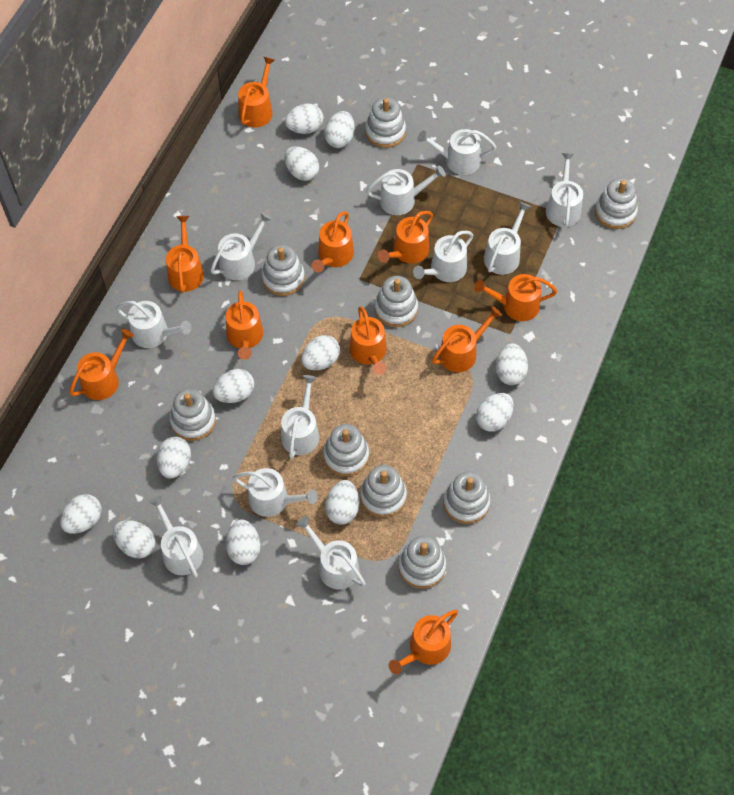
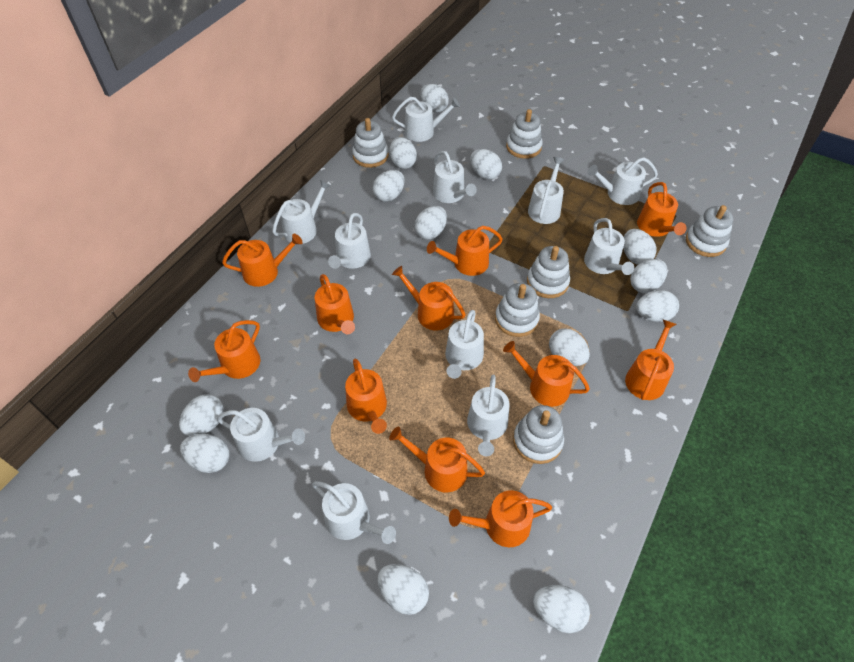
orange watering can: [69,329,134,400] [166,216,204,293] [226,290,263,360] [238,57,275,127] [312,211,354,273] [349,306,387,375] [378,211,433,264] [389,610,458,675] [432,306,502,372] [474,274,557,321] = 10 -> [188,320,260,382] [222,234,303,287] [315,274,355,334] [345,358,387,434] [389,427,485,492] [392,266,466,330] [427,226,503,276] [449,490,552,547] [503,341,590,407] [625,320,676,400] [637,182,686,237] = 11
white egg: [60,494,102,534] [113,520,156,559] [157,437,191,478] [213,369,254,403] [226,519,261,565] [284,146,319,181] [285,103,323,134] [301,335,340,370] [324,111,355,148] [325,480,359,525] [476,393,514,432] [496,343,528,385] = 12 -> [179,394,224,436] [180,434,229,473] [373,170,405,202] [378,564,429,615] [390,137,417,169] [415,206,447,240] [421,84,449,112] [470,149,502,180] [533,585,590,633] [549,328,590,366] [623,229,656,264] [630,259,667,293] [636,290,679,322] = 13
white stacking toy: [170,389,216,441] [261,244,305,296] [323,424,369,476] [360,465,407,517] [365,97,406,148] [375,276,418,327] [398,536,446,589] [443,471,490,524] [595,178,638,229] = 9 -> [352,118,389,168] [495,283,540,337] [506,109,543,159] [513,405,564,464] [527,246,570,298] [686,205,734,257] = 6

